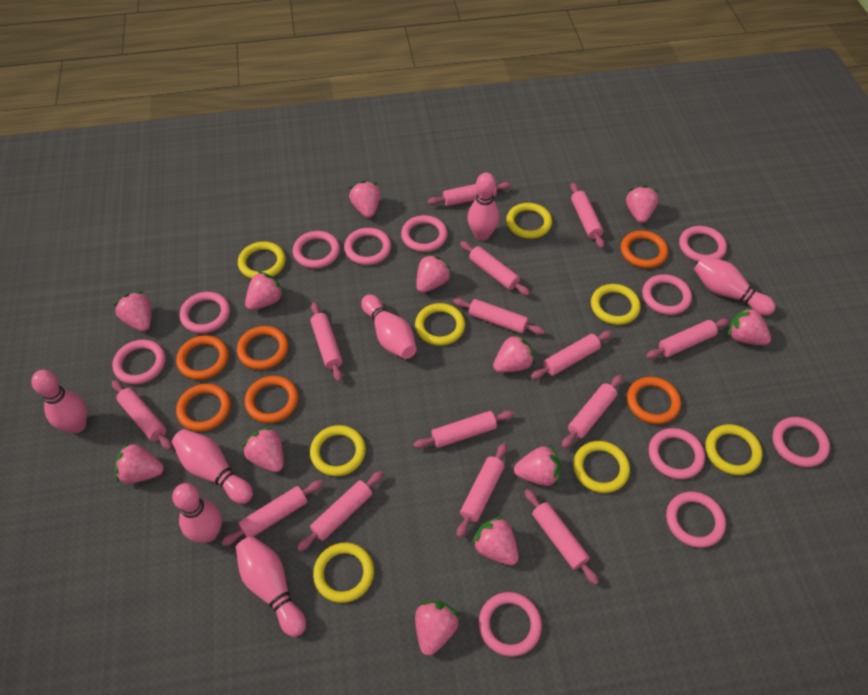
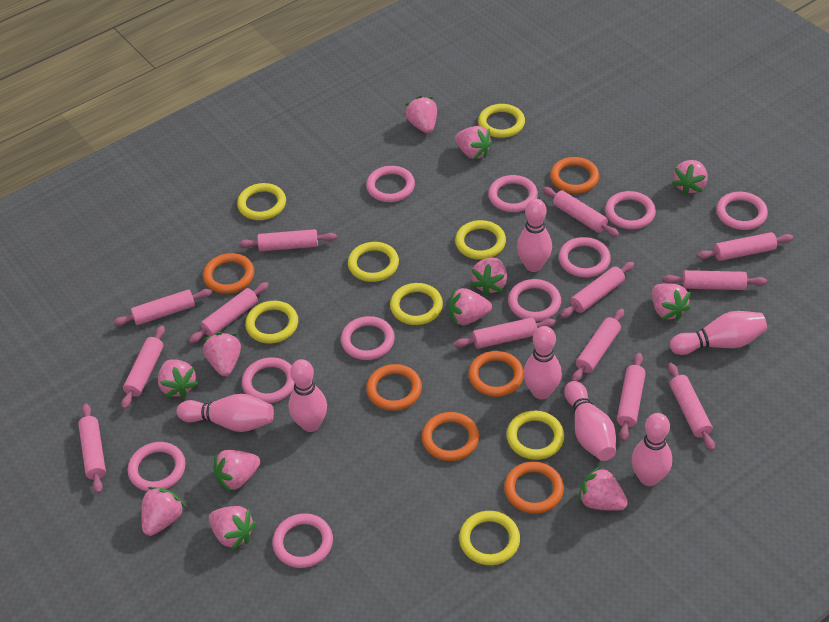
pink ring: [112,339,166,384] [180,292,230,333] [293,231,340,268] [344,228,391,265] [401,215,448,252] [479,592,542,656] [642,274,692,315] [649,428,705,479] [666,492,726,548] [679,226,727,262] [772,417,830,467] = 11 -> [128,442,186,492] [242,357,295,403] [272,513,333,568] [341,316,395,360] [366,166,415,202] [488,175,538,212] [508,279,561,321] [559,237,611,277] [605,191,656,229] [716,192,768,230] = 10
pink rolling pin: [112,380,172,450] [221,480,323,546] [297,471,383,552] [311,302,342,382] [413,410,514,448] [428,182,511,206] [453,298,545,335] [457,443,507,538] [460,241,530,296] [525,489,599,585] [531,331,612,379] [562,375,623,449] [570,183,605,248] [646,318,729,359] = 14 -> [78,404,106,494] [113,289,212,326] [121,325,165,409] [189,282,269,343] [239,229,337,251] [454,317,556,349] [542,187,619,237] [560,262,634,318] [572,308,624,381] [617,353,646,441] [663,270,767,290] [668,363,715,451] [697,232,794,261] = 13

